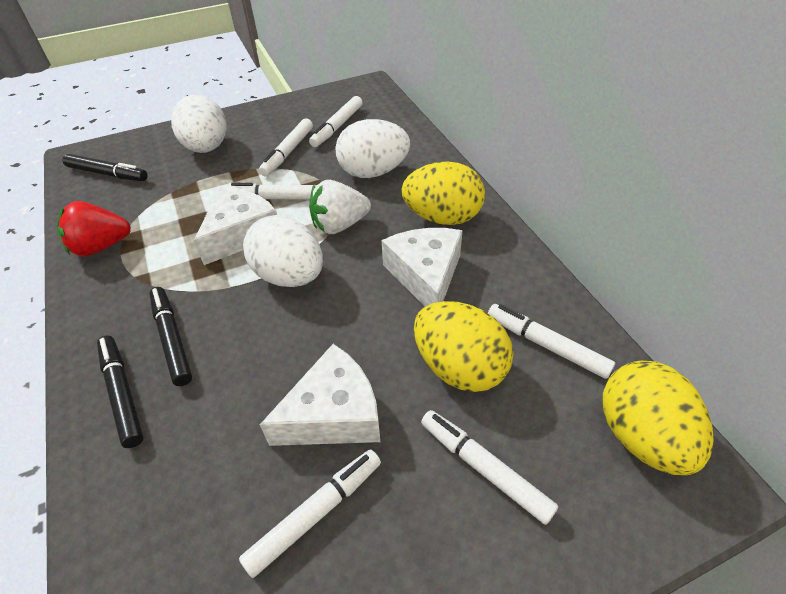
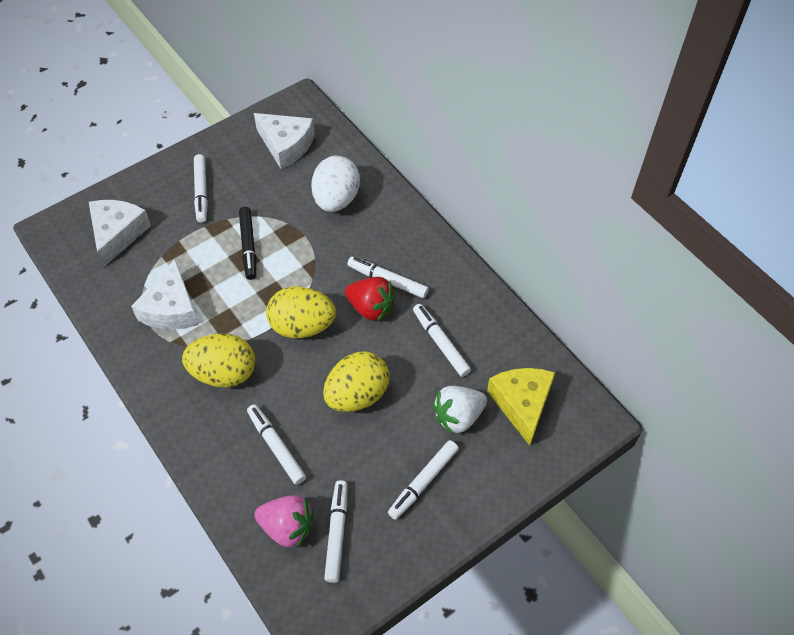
black marker: [63,154,148,181] [97,336,144,448] [149,287,192,386] = 3 -> [239,207,256,280] = 1
pink strawberry: none = 0 -> [254,495,313,548] = 1
white egg: [171,95,227,153] [243,215,323,287] [335,119,410,178] = 3 -> [311,156,360,212] = 1
yellow cheese: none = 0 -> [487,368,555,446] = 1

